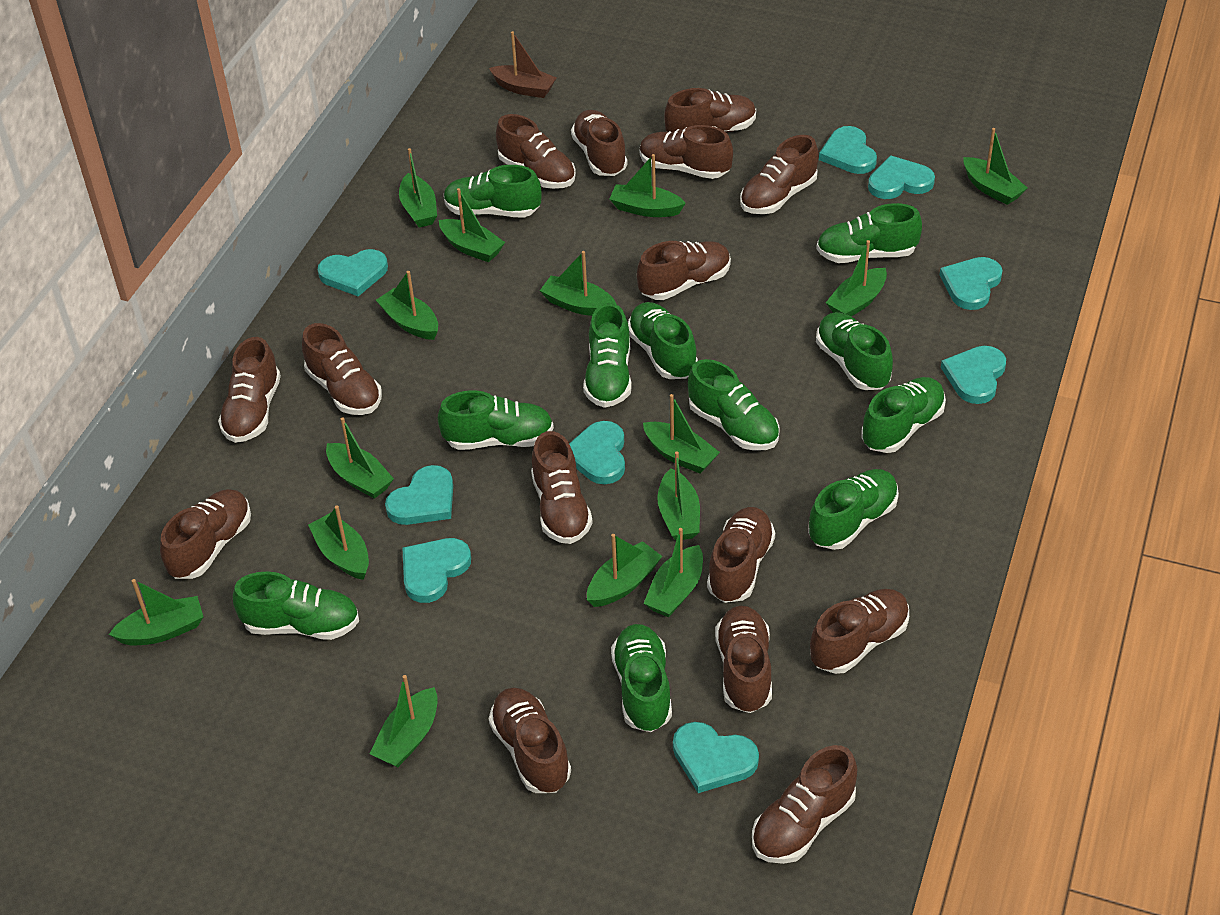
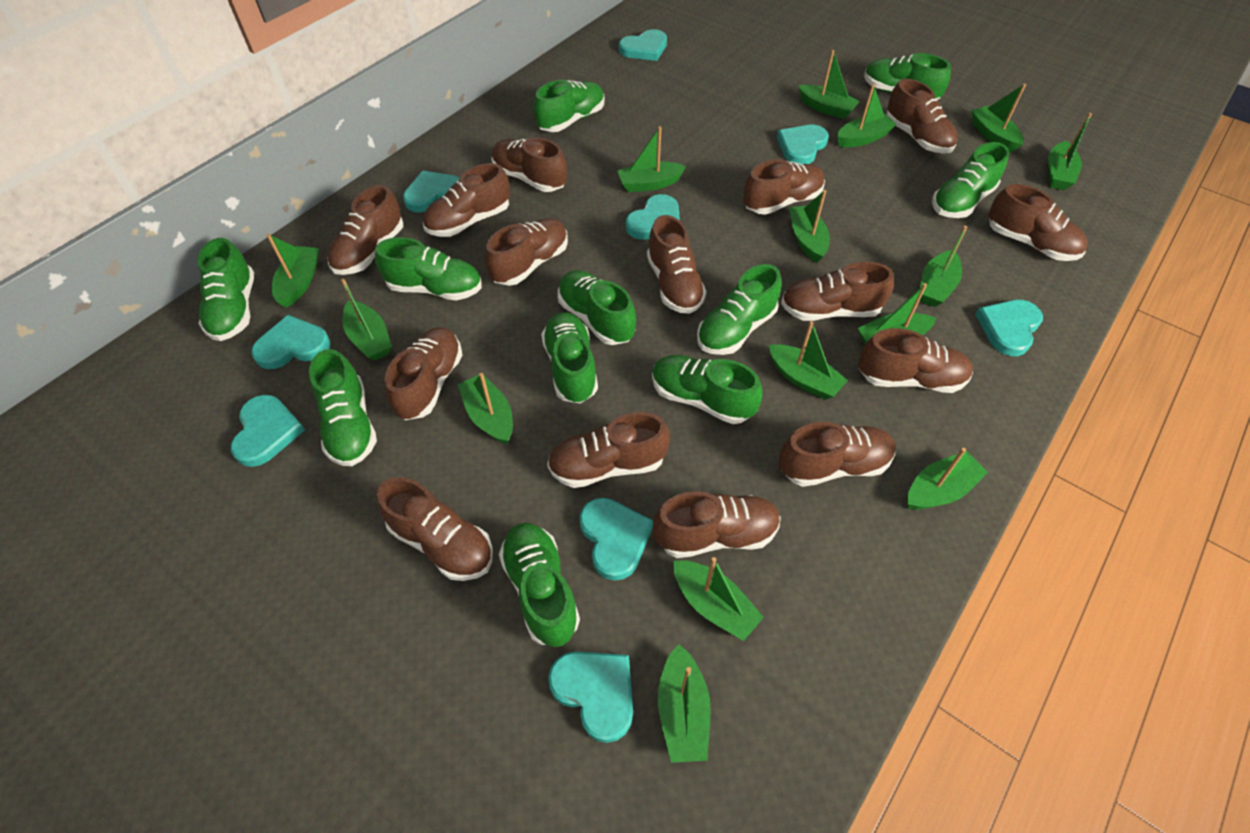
brown boat: [489,31,557,98] = 1 -> none = 0

